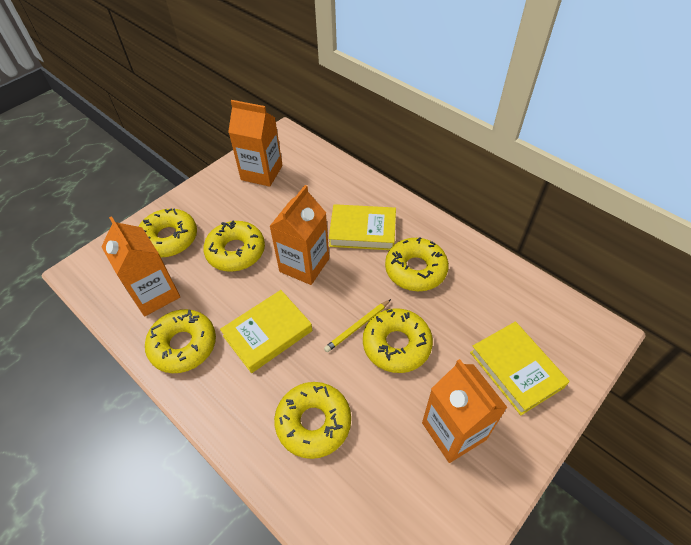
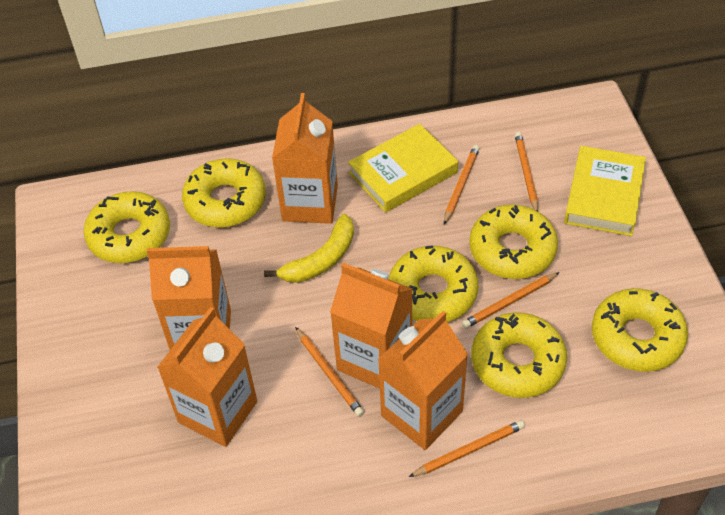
orange carton: [101,216,180,316] [228,100,283,187] [269,185,329,285] [422,359,508,463] = 4 -> [147,246,231,350] [157,307,257,447] [272,93,338,224] [330,263,412,389] [378,311,468,450] = 5
orange pencil: none = 0 -> [295,327,364,417] [409,420,525,477] [444,145,480,225] [462,272,560,329] [515,132,538,211] = 5
yellow banana: none = 0 -> [264,214,354,283] = 1
yellow book: [220,290,312,373] [328,204,396,250] [470,321,570,415] = 3 -> [348,124,458,213] [564,146,646,236] = 2
yellow pencil: [324,299,391,352] = 1 -> none = 0

